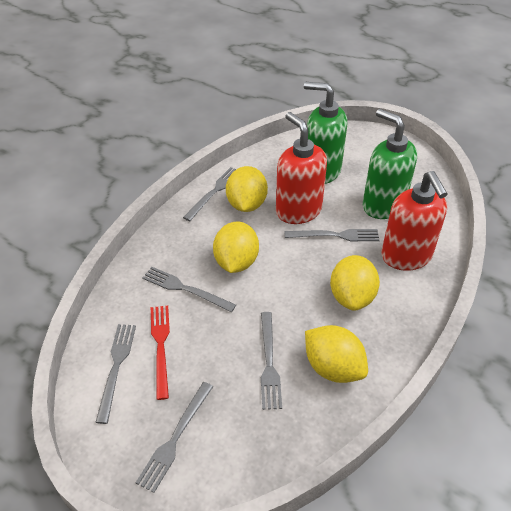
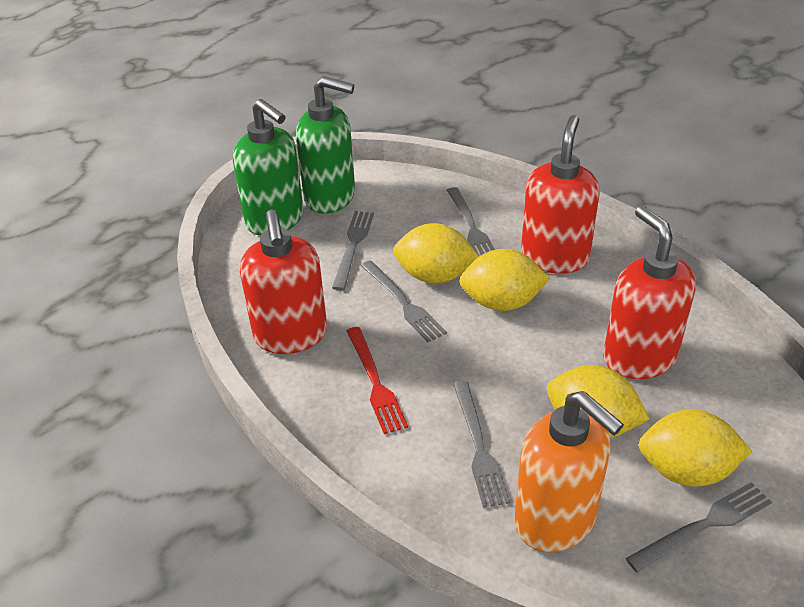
grey fork: [95,324,136,424] [136,382,213,493] [142,267,236,312] [183,167,236,221] [261,312,282,410] [284,229,380,241] = 6 -> [332,211,374,290] [361,260,447,343] [447,187,495,256] [453,381,510,508] [626,482,772,572] = 5
orange soap dispenser: none = 0 -> [514,391,624,553] = 1
red soap dispenser: [276,112,327,224] [381,171,448,271] = 2 -> [240,210,327,354] [521,115,599,274] [603,206,696,379] = 3

